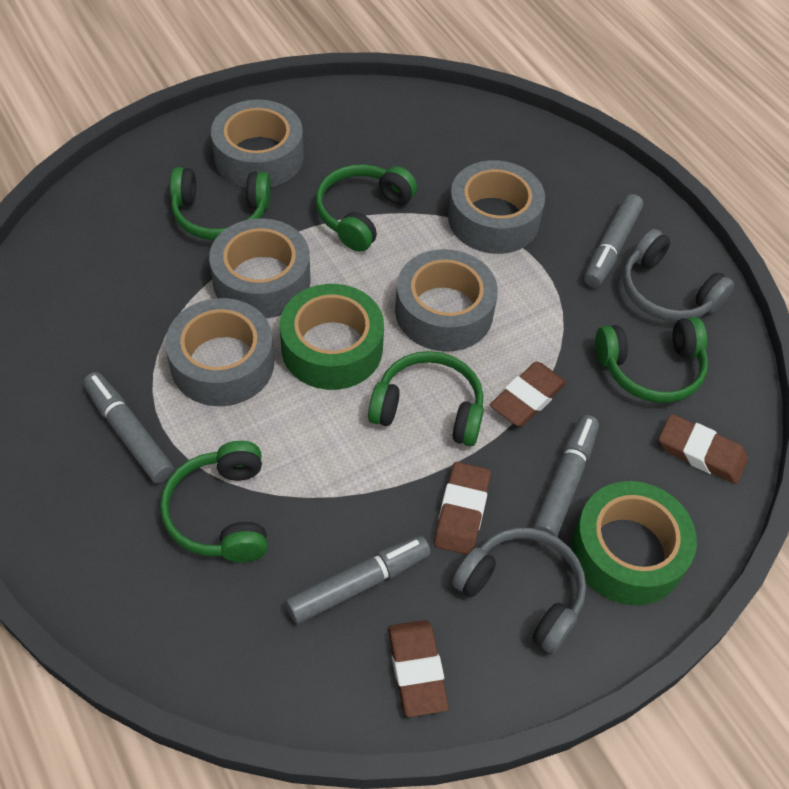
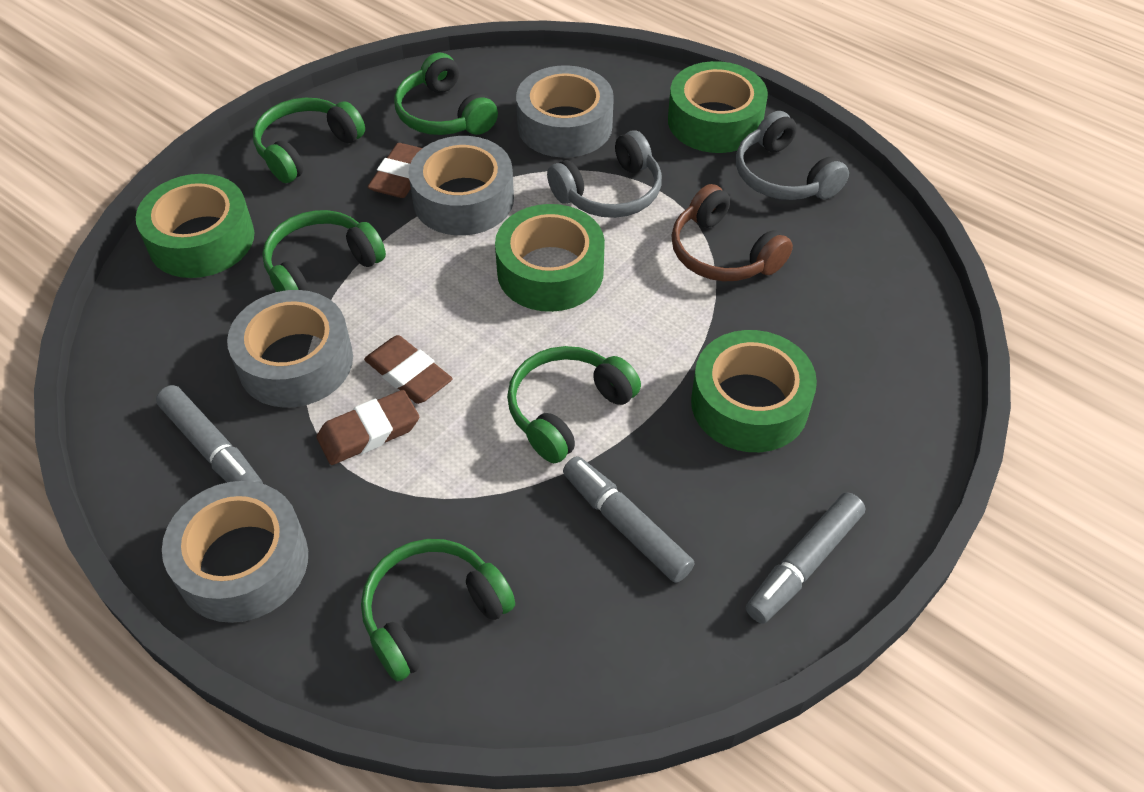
brown eraser: [388,620,449,717] [434,462,491,555] [490,361,567,427] [659,414,748,484] = 4 -> [316,390,419,465] [364,335,453,404] [368,143,422,198] = 3
brown headphones: none = 0 -> [671,184,793,281] = 1
green tape: [280,284,384,390] [572,481,697,605] = 2 -> [136,174,254,278] [495,204,605,312] [668,61,768,153] [691,330,817,452] = 4
grey marker: [83,372,174,483] [285,535,431,624] [533,415,599,537] [584,194,643,288] = 4 -> [156,385,263,484] [563,456,694,583] [746,492,865,624] = 3
grey tape: [165,298,274,406] [209,218,311,318] [211,99,304,187] [395,249,498,351] [448,160,545,254] = 5 -> [162,481,308,623] [227,290,353,408] [408,136,514,235] [516,65,614,158] = 4

